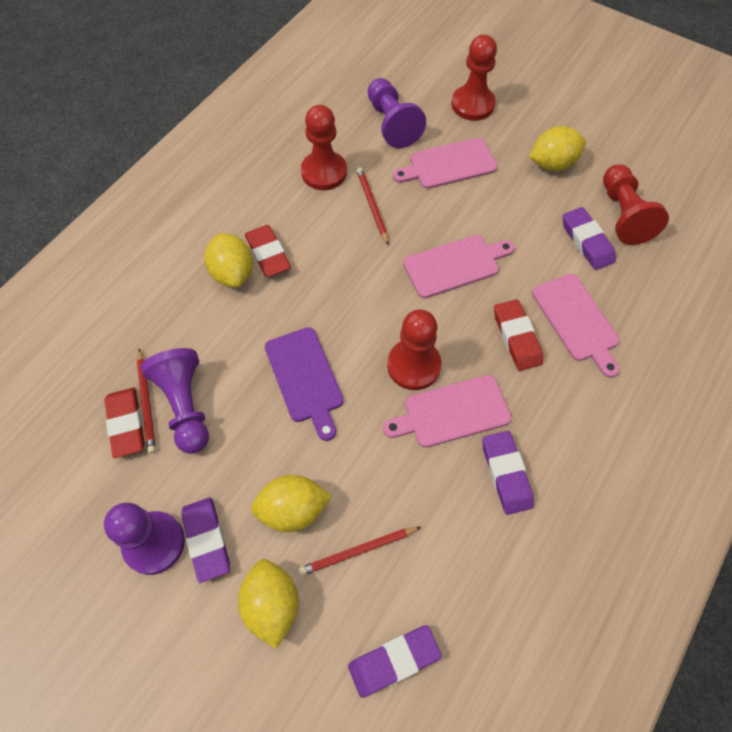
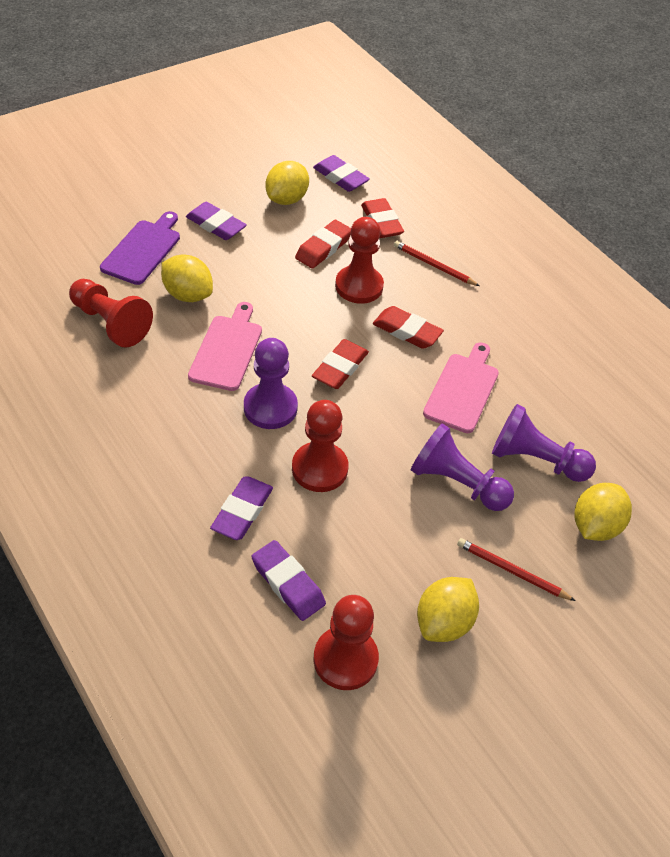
pink cutting board: [383,375,511,448] [393,138,498,189] [403,235,515,298] [532,274,620,378] = 4 -> [188,302,262,391] [423,342,499,433] = 2
red eraser: [104,388,145,458] [245,225,291,277] [494,299,543,371] = 3 -> [295,220,351,268] [312,339,369,389] [361,198,404,238] [373,306,444,349] = 4
red pencil: [137,349,156,454] [298,527,421,576] [356,167,389,245] = 3 -> [394,241,480,286] [457,538,575,601] = 2

